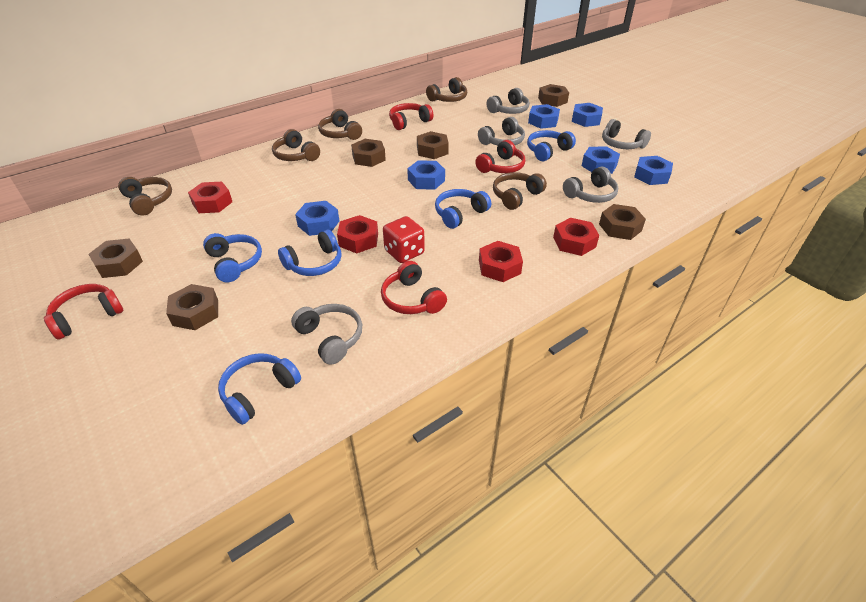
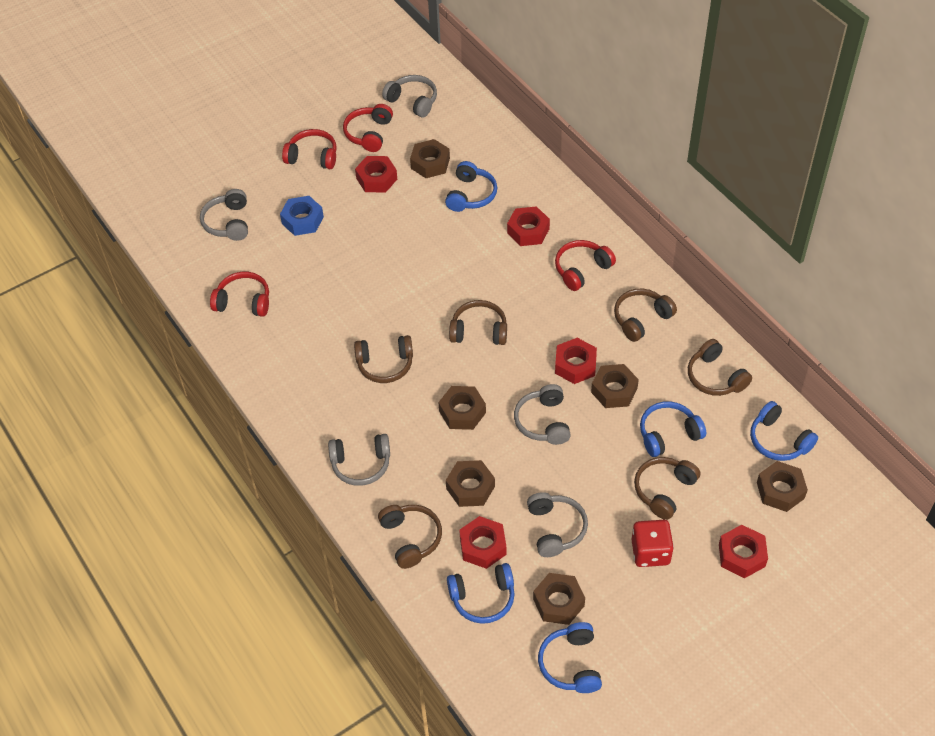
blue nut: [295,201,339,236] [407,160,445,190] [528,104,560,129] [572,103,603,127] [582,147,620,174] [634,156,673,185] = 6 -> [280,196,324,236] = 1
brown headphones: [118,177,172,215] [272,129,320,161] [318,109,362,140] [426,77,467,102] [493,172,547,210] = 5 -> [354,335,413,383] [378,505,442,569] [449,300,507,345] [614,289,677,342] [634,457,700,520] [688,339,752,396] = 6
red nut: [188,182,232,213] [337,215,378,254] [479,241,523,282] [553,218,599,256] = 4 -> [355,156,397,192] [459,516,506,569] [507,206,550,246] [555,338,597,384] [719,525,768,578] = 5

